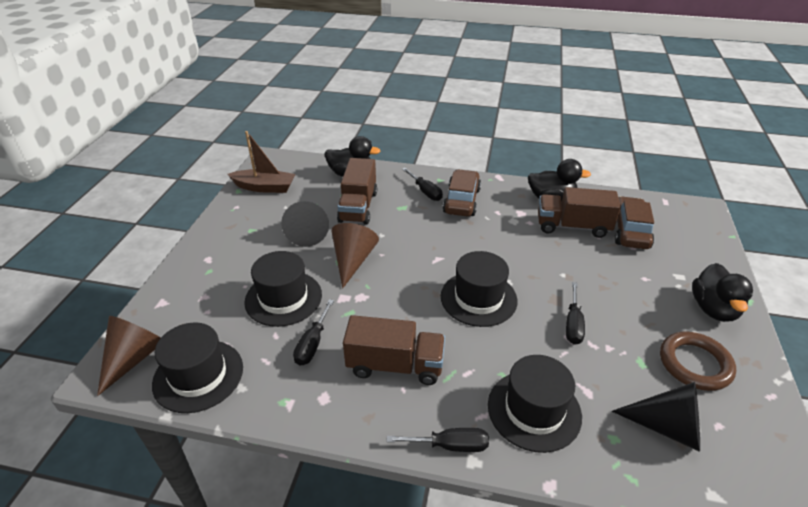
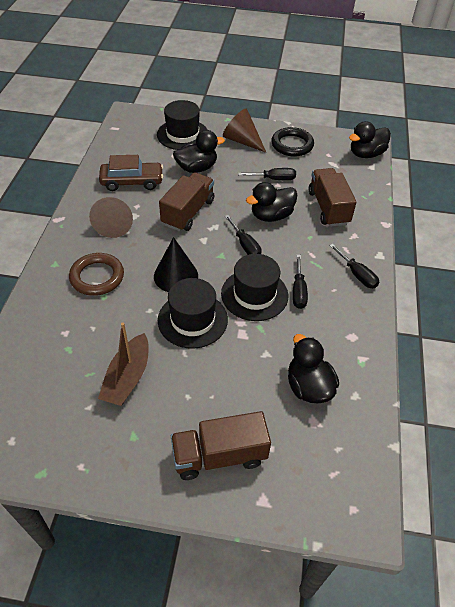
black cone: [281,201,329,247] [612,382,700,452] = 2 -> [154,237,198,292] = 1
black duck: [325,136,380,177] [528,159,591,202] [692,263,753,322] = 3 -> [173,130,225,173] [246,182,297,222] [288,334,339,403] [349,121,391,158] = 4
black hat: [152,322,243,413] [244,251,322,327] [441,251,517,327] [488,355,582,453] = 4 -> [157,100,208,150] [158,278,228,349] [221,254,288,321] = 3
black ring: none = 0 -> [271,127,314,157] = 1
brown car: [443,169,481,216] [615,196,654,249] = 2 -> [99,155,163,191] = 1

